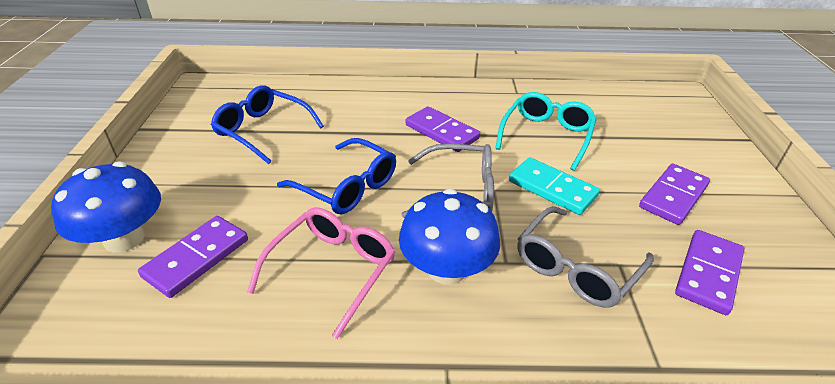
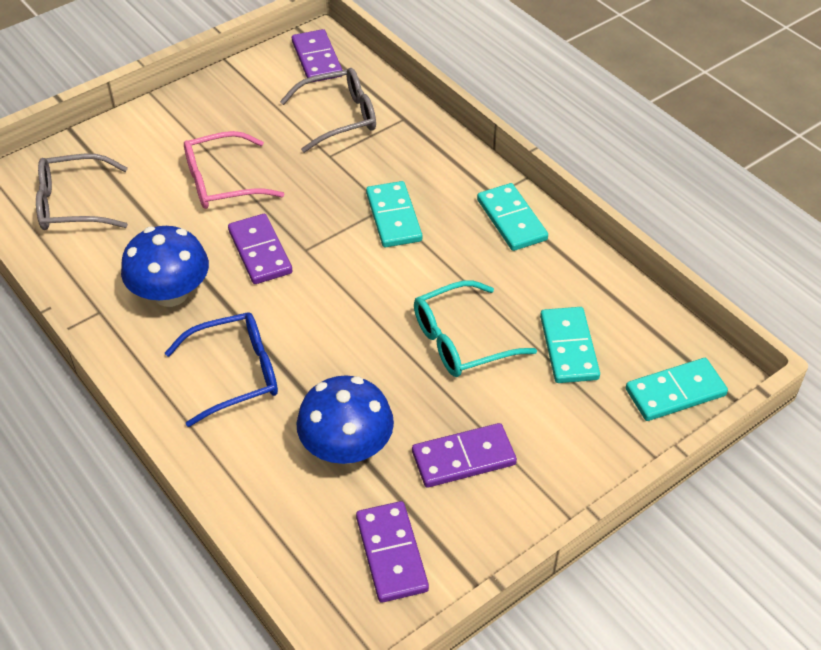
blue glasses: [211,85,324,164] [277,138,396,215] = 2 -> [165,312,278,427] = 1
turquoise domino: [509,157,600,215] = 1 -> [366,181,422,247] [477,183,548,251] [540,307,600,383] [626,358,728,421] = 4

